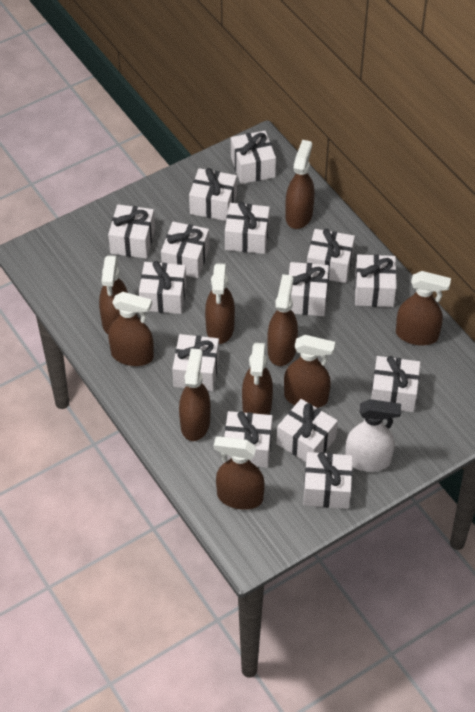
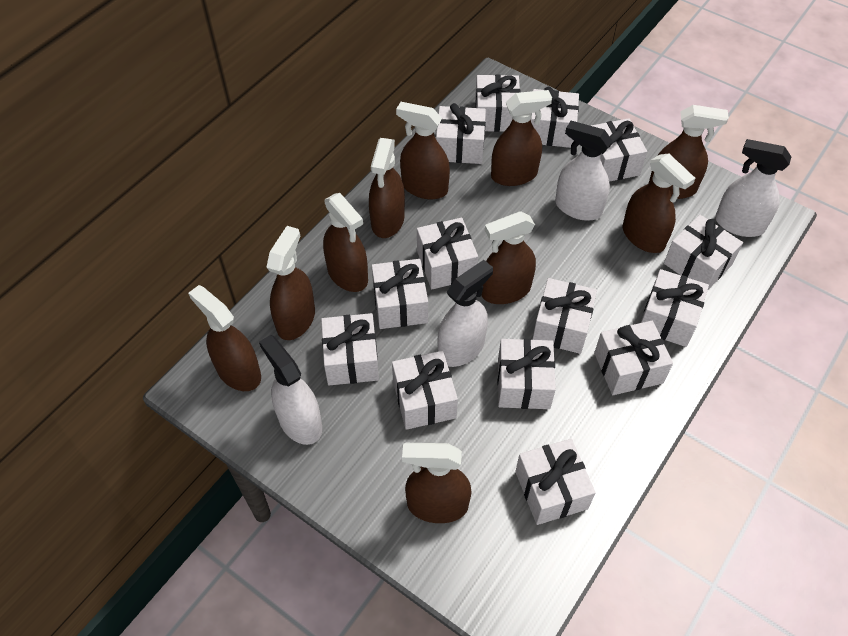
white spray bottle: [345,399,401,472] = 1 -> [259,335,322,445] [438,260,493,367] [555,121,612,221] [715,139,791,237] = 4

